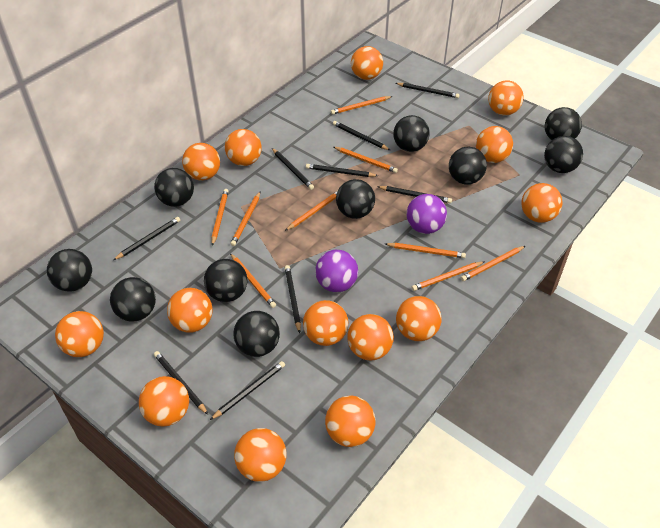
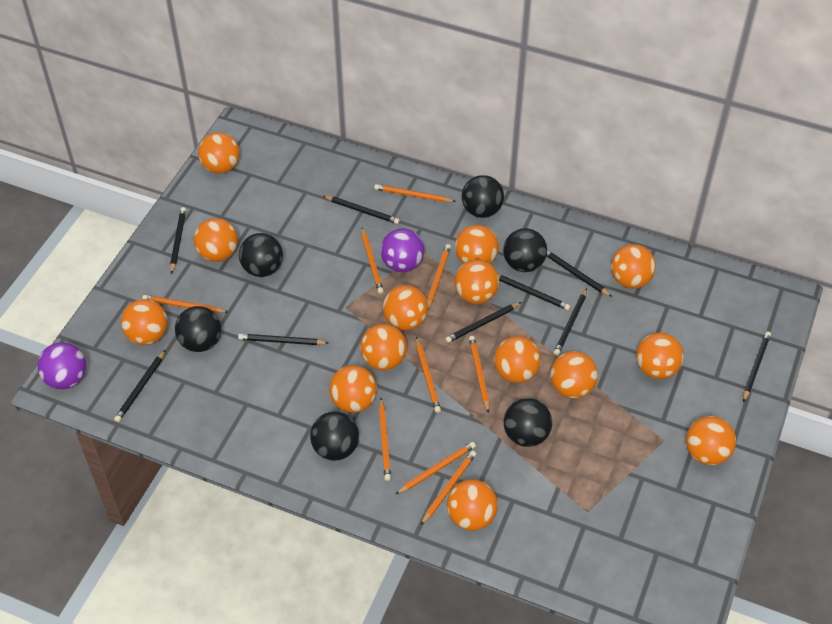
black ball: [47,249,92,292] [110,277,156,322] [154,168,194,207] [204,259,248,302] [233,311,280,357] [336,179,375,219] [393,115,430,152] [449,147,487,184] [544,136,583,173] [545,107,582,140] = 10 -> [175,306,221,352] [239,233,283,277] [310,412,359,461] [462,175,504,218] [503,228,547,272] [504,398,552,447] = 6

